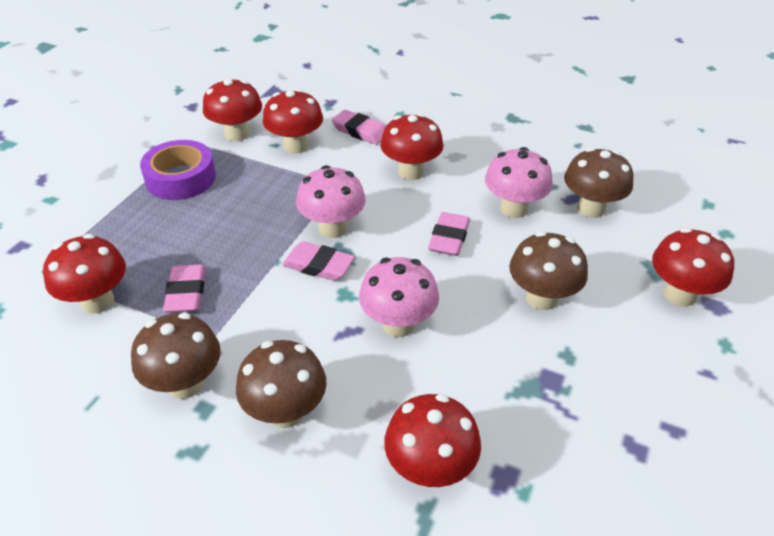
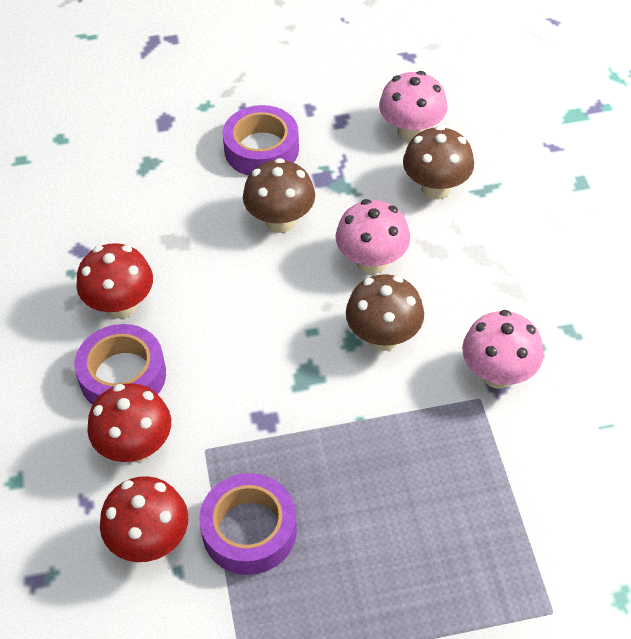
brown mushroom: [131,313,221,399] [236,340,327,428] [509,232,588,310] [564,148,634,218] = 4 -> [243,158,315,233] [346,274,424,351] [403,125,474,199] = 3
pink eraser: [163,264,206,313] [282,241,355,281] [332,110,386,145] [428,212,470,256] = 4 -> none = 0
purple tape: [140,140,216,200] = 1 -> [74,324,166,405] [199,473,297,575] [222,105,299,176] = 3
red mushroom: [43,234,126,314] [203,78,262,141] [263,89,323,154] [380,113,444,180] [384,394,481,487] [652,228,734,306] = 6 -> [76,243,153,319] [87,383,171,463] [100,476,188,562] = 3

